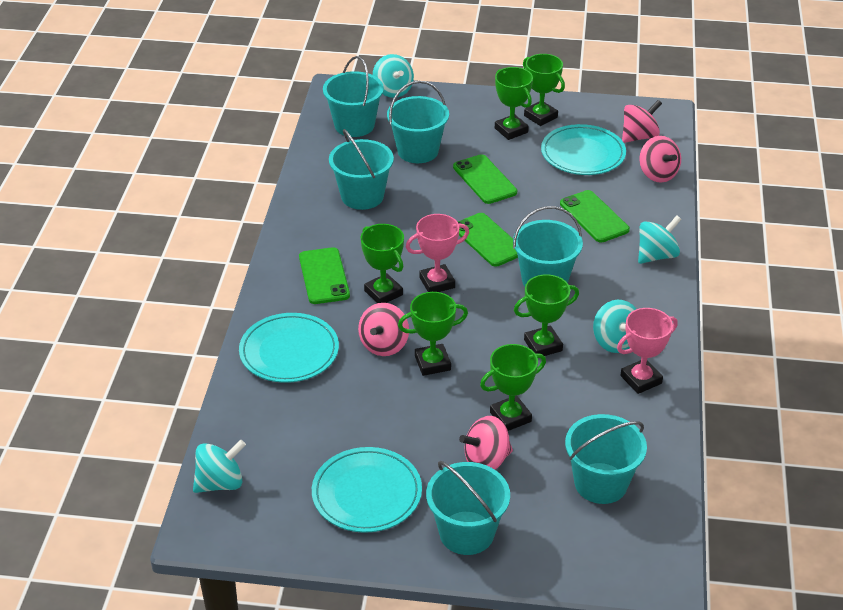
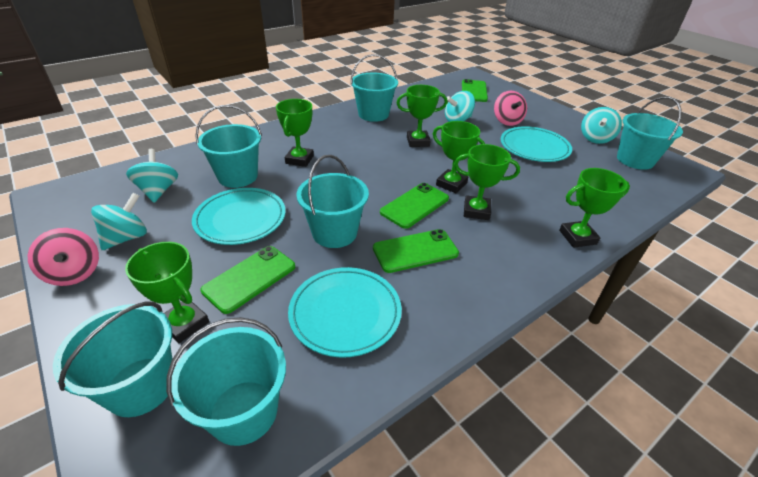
pink spinning top: [358,303,409,356] [459,416,513,470] [622,100,662,143] [639,136,681,183] = 4 -> [28,228,99,286] [494,91,527,126] = 2
pink trophy: [406,214,469,292] [617,308,678,394] = 2 -> none = 0

